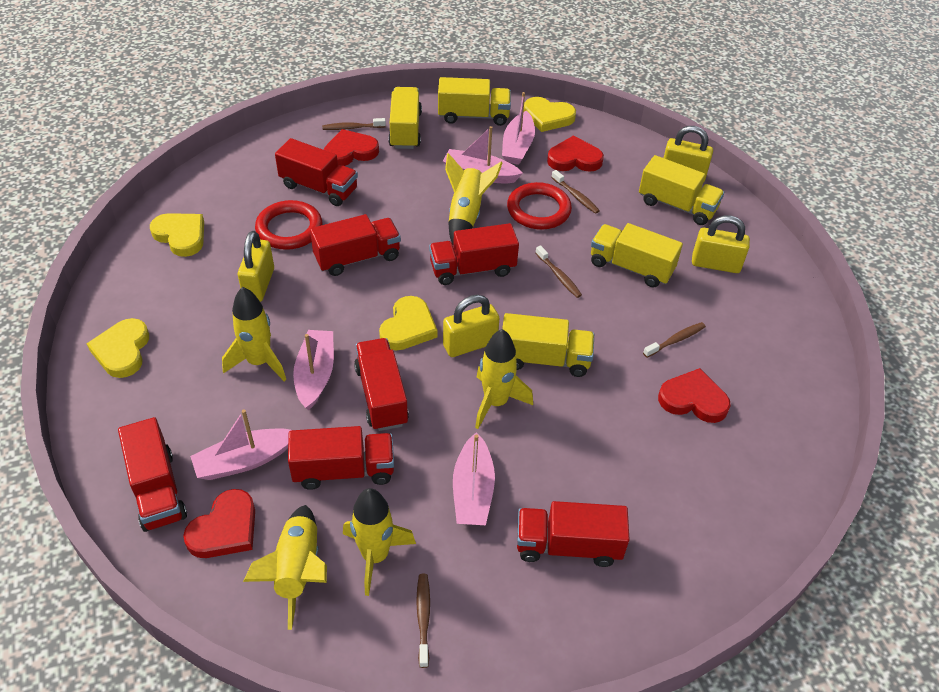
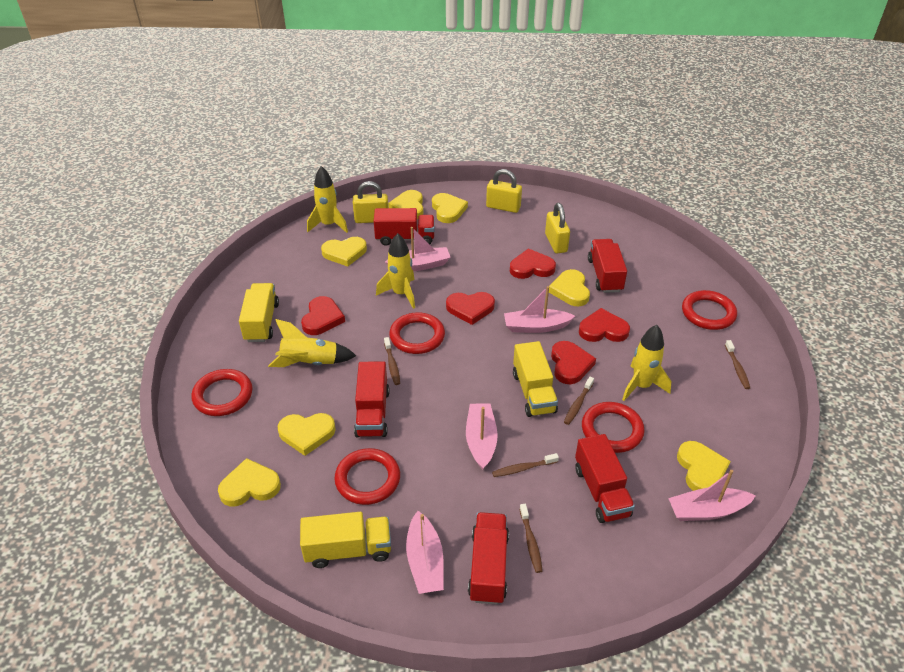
red heart: [183,489,255,558] [324,129,379,166] [547,136,604,172] [658,368,731,423] = 4 -> [301,296,345,335] [446,292,495,325] [510,249,556,279] [551,341,596,384] [579,308,630,342] = 5
red ring: [255,200,322,250] [507,182,572,230] = 2 -> [191,369,252,416] [334,448,400,505] [389,312,445,354] [582,402,645,453] [682,290,737,330] = 5
red truck: [118,417,187,532] [275,138,358,206] [288,426,394,490] [310,214,401,276] [354,338,409,431] [429,223,519,285] [517,501,630,567] = 7 -> [354,361,390,437] [374,208,435,246] [468,512,509,605] [575,434,635,523] [588,239,627,293] = 5
yellow heart: [86,318,149,378] [150,213,204,257] [379,296,438,350] [523,97,576,132] = 4 -> [218,458,281,506] [277,413,336,456] [321,237,367,267] [388,190,423,219] [432,193,468,223] [549,269,590,306] [677,441,731,491] = 7
yellow padlock: [238,231,274,302] [443,295,499,357] [664,126,713,182] [692,215,750,273] = 4 -> [353,181,388,223] [486,169,522,213] [545,203,570,253] = 3
yellow rocket: [222,287,286,381] [243,505,327,630] [343,488,416,596] [445,153,502,244] [475,329,533,429] = 5 -> [268,319,356,367] [307,166,348,233] [376,233,415,309] [622,325,671,401] = 4
yellow truck: [388,87,422,149] [438,77,511,126] [502,313,594,377] [591,223,683,287] [639,155,724,225] = 5 -> [239,283,279,342] [300,512,391,568] [513,341,558,417] = 3

